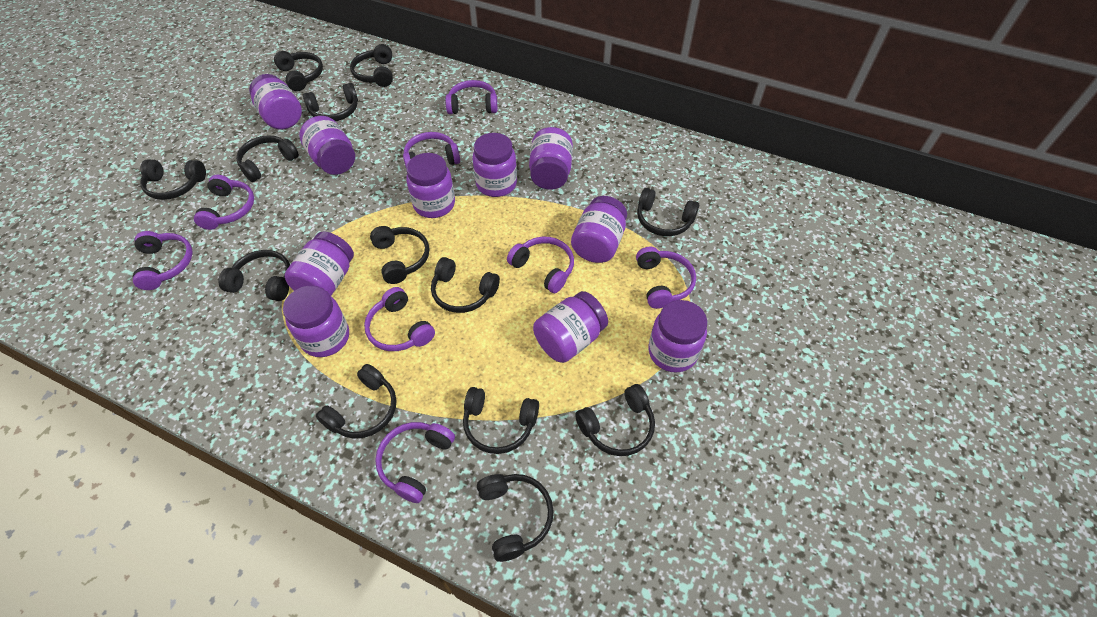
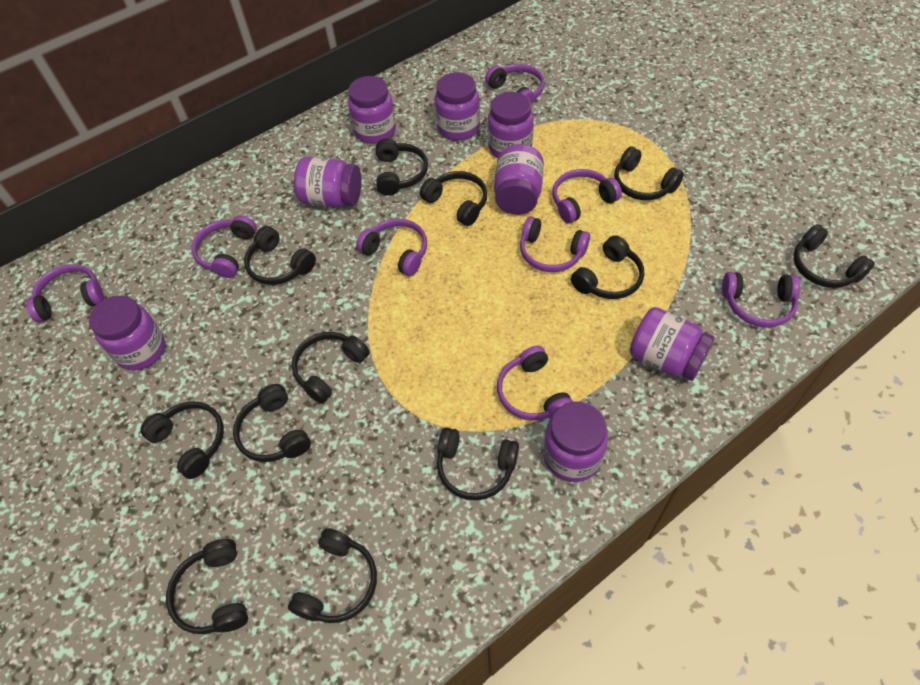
black headphones: [140,159,206,200] [218,250,290,301] [236,135,299,182] [274,51,323,91] [303,83,358,121] [316,364,397,439] [350,44,393,87] [370,226,429,284] [431,257,500,313] [463,387,539,454] [477,474,554,562] [575,384,655,456] [637,188,699,236] = 13 -> [140,401,224,479] [166,539,248,634] [233,384,311,462] [244,226,316,285] [288,528,377,623] [291,332,370,404] [376,138,428,196] [420,171,487,226] [437,427,519,500] [571,235,644,299] [614,146,684,200] [794,224,875,288] = 12
purple jar: [249,74,302,129] [283,286,349,357] [285,232,354,296] [299,116,355,175] [406,153,455,218] [472,133,517,197] [529,127,573,190] [533,291,608,363] [571,196,627,263] [648,300,707,372] = 10 -> [89,295,165,371] [294,157,361,207] [348,76,396,144] [435,72,480,140] [488,92,534,158] [494,144,544,215] [543,402,608,482] [630,307,715,381] = 8

